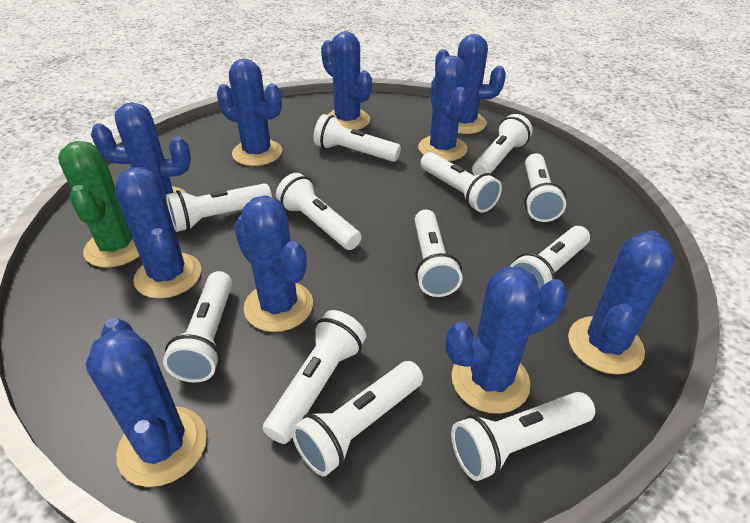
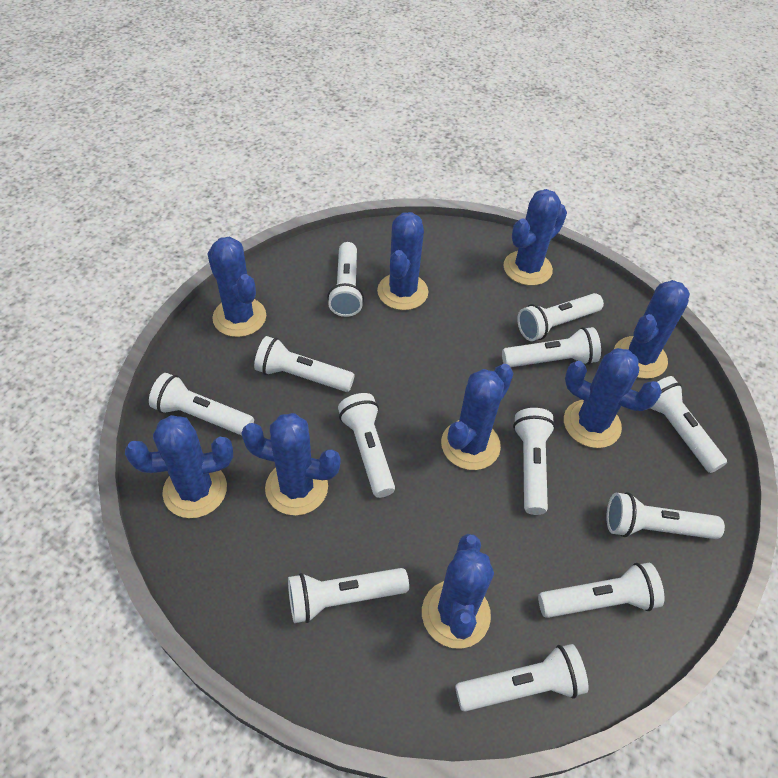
blue cactus: [86,318,207,487] [91,102,191,202] [115,167,201,299] [217,59,282,166] [234,195,313,332] [321,31,372,130] [418,56,468,161] [435,34,506,134] [445,267,567,414] [568,230,675,374] = 10 -> [125,415,233,518] [207,237,266,337] [241,413,341,516] [377,212,428,310] [422,534,494,649] [441,364,514,470] [503,189,567,286] [564,348,662,448] [614,280,690,379] = 9
green cactus: [58,141,139,268] = 1 -> none = 0

